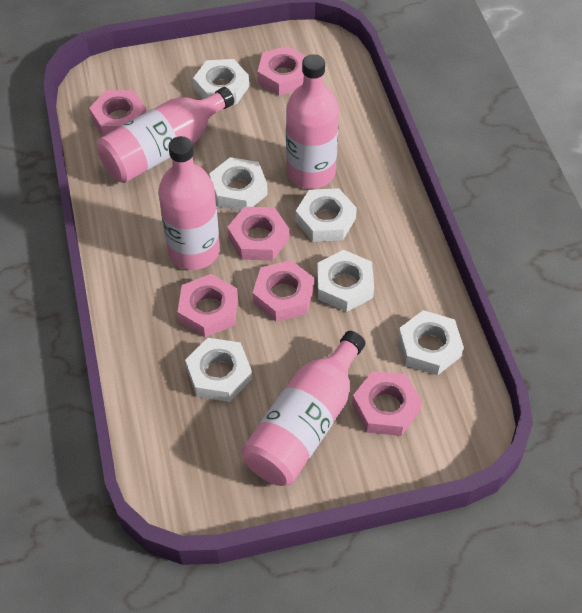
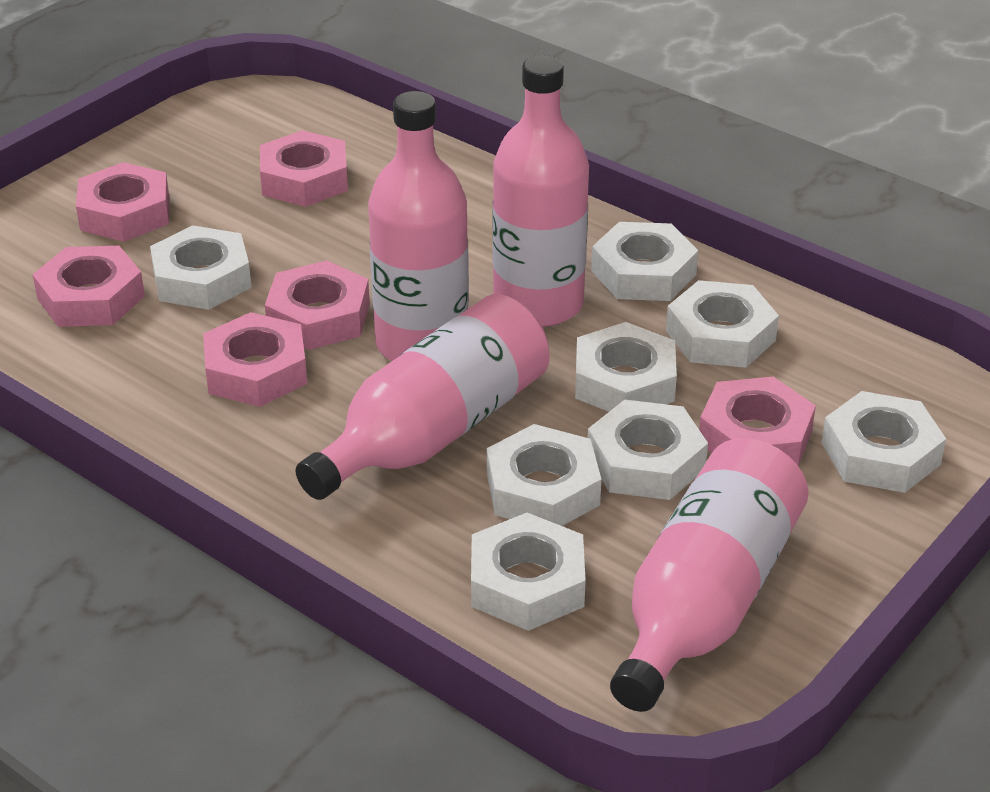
white nut: [185,338,252,402] [193,59,249,105] [209,157,268,211] [296,188,357,242] [317,250,374,312] [398,310,464,375] = 6 -> [150,225,252,310] [471,513,586,631] [487,424,601,526] [575,322,677,412] [588,400,708,500] [591,222,698,301] [666,280,779,368] [821,391,946,493] = 8

